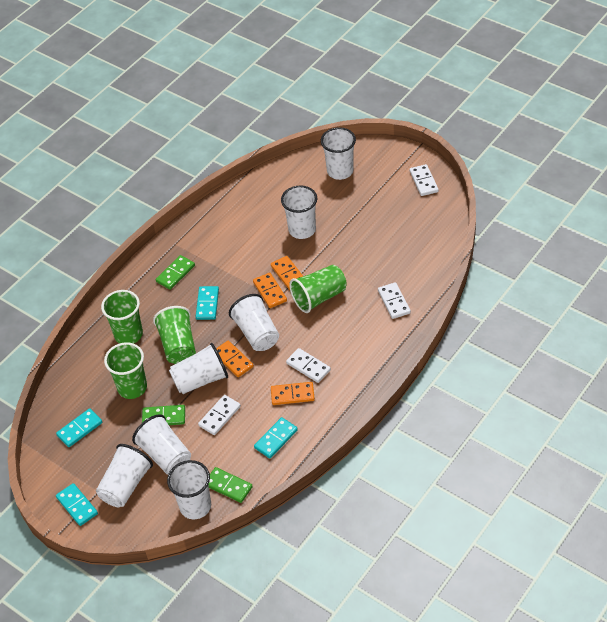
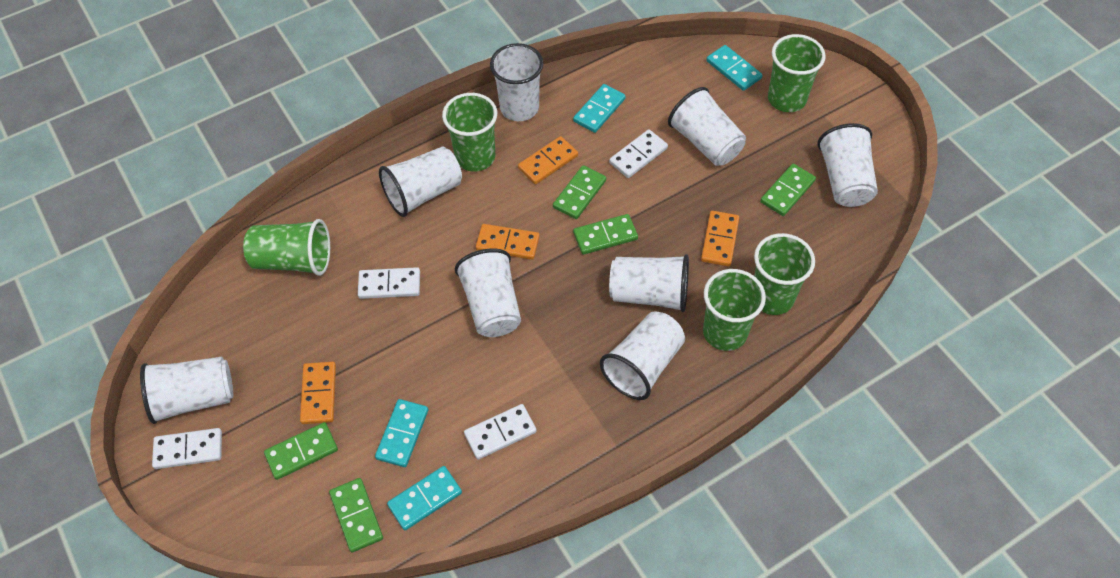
green cup: [101,290,143,344] [104,342,147,399] [153,306,196,364] [289,265,347,313] = 4 -> [243,219,330,276] [442,93,497,172] [703,269,766,351] [754,233,815,315] [768,34,826,112] = 5
green domino: [142,405,185,425] [156,255,195,290] [209,467,253,503] = 3 -> [264,422,338,480] [329,478,383,552] [553,165,606,219] [573,214,638,255] [760,163,816,216] = 5
white cup: [96,444,153,507] [132,414,191,475] [167,460,211,519] [169,343,228,394] [229,294,279,351] [281,185,317,239] [321,127,356,180] = 7 -> [140,357,233,424] [379,146,462,217] [455,248,521,337] [490,43,543,121] [600,311,685,400] [609,254,689,313] [668,87,746,166] [817,123,878,207] = 8

